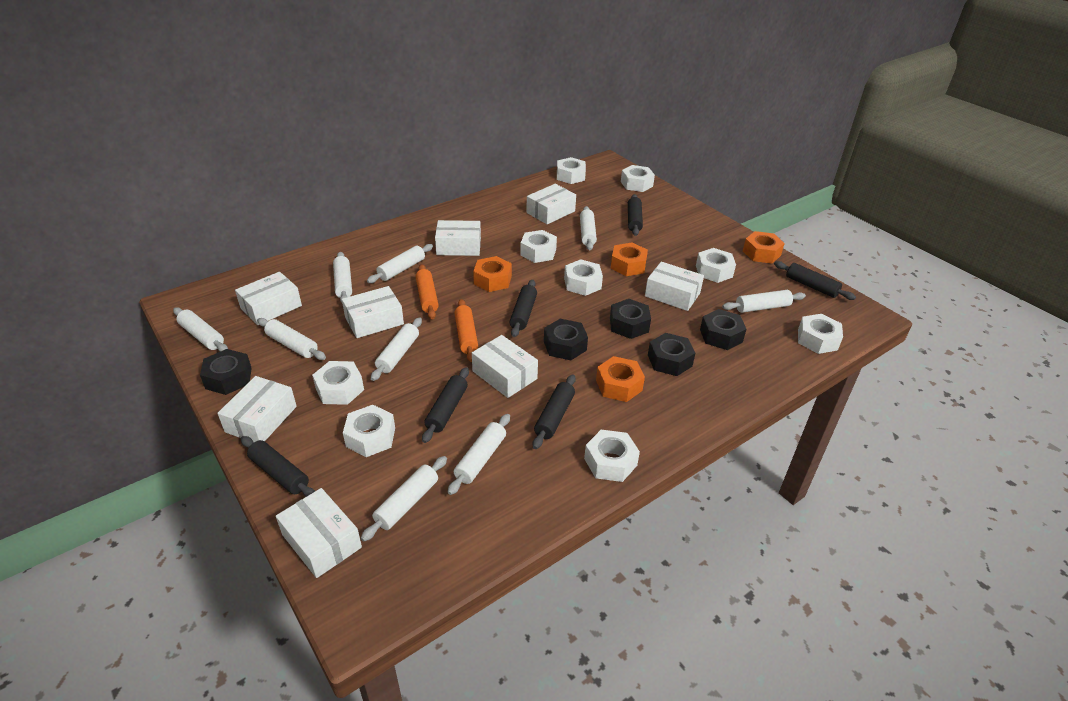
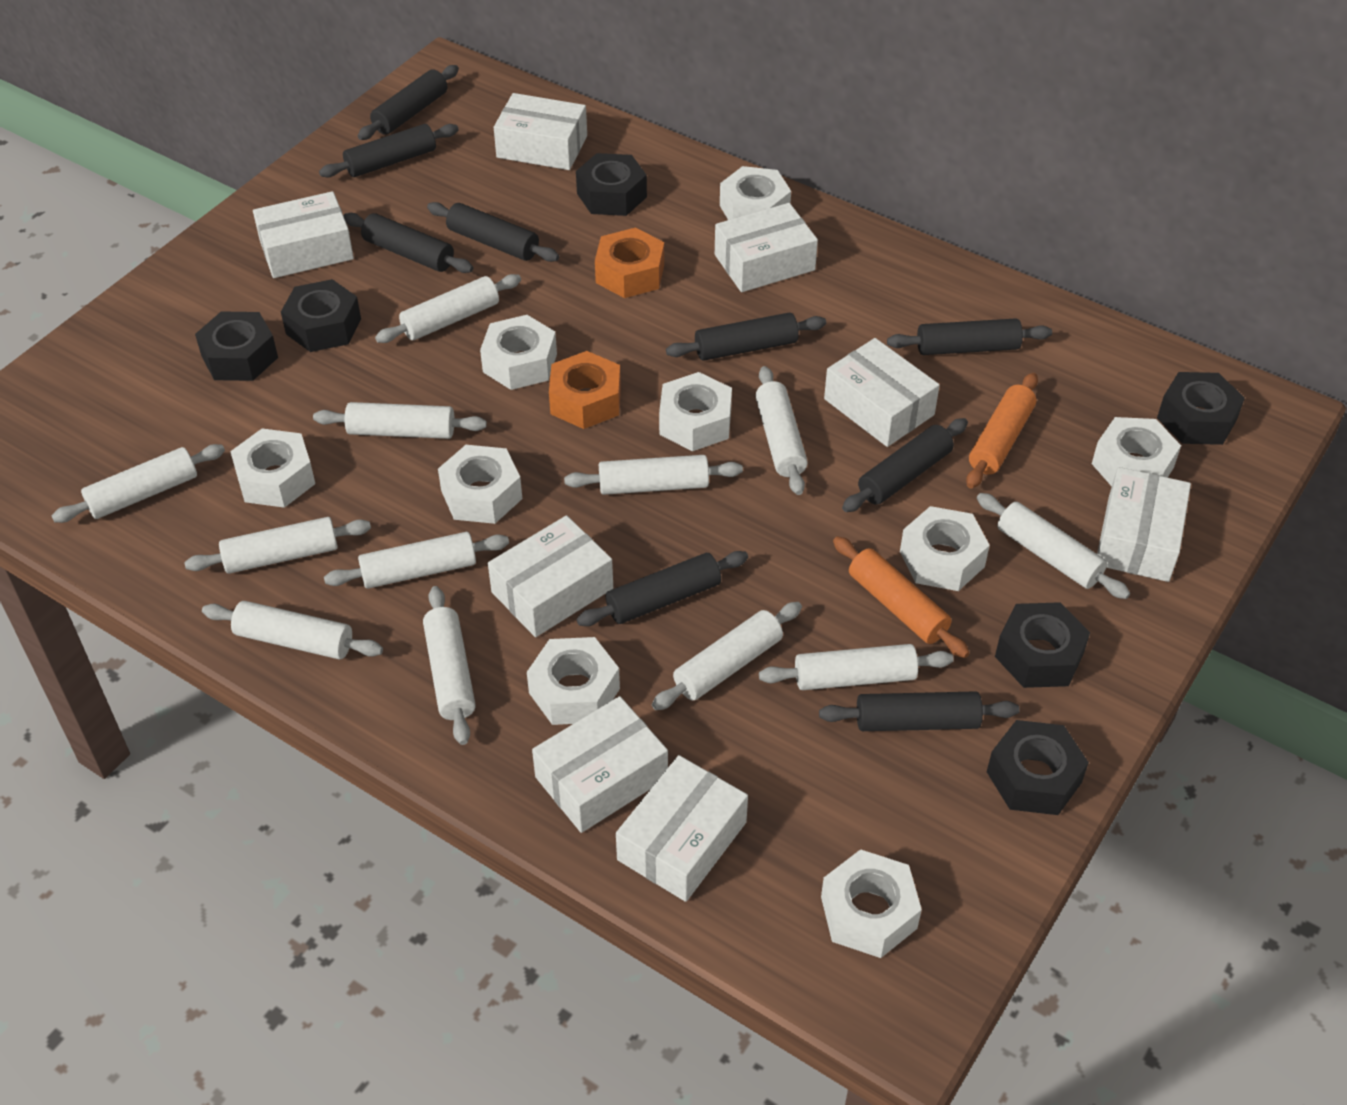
black nut: [200,349,252,395] [544,319,588,360] [610,299,651,339] [648,333,695,376] [700,309,746,350] = 5 -> [195,311,278,381] [281,279,361,352] [576,153,647,216] [987,720,1089,815] [995,602,1090,688] [1157,372,1245,445] = 6
black rolling pin: [241,436,315,497] [422,367,469,443] [510,280,537,337] [533,374,576,449] [628,194,643,236] [774,261,856,300] = 6 -> [319,124,459,178] [343,213,473,273] [358,65,459,140] [427,202,559,262] [577,551,748,626] [666,312,826,361] [819,691,1020,731] [842,418,968,512] [887,318,1052,355] = 9
orange nut: [473,256,512,292] [596,356,645,402] [611,242,648,276] [743,231,785,263] = 4 -> [549,351,621,429] [595,228,664,298] = 2
white rolling pin: [173,307,228,352] [257,318,326,360] [333,252,352,303] [361,456,447,541] [367,244,433,283] [371,318,422,381] [448,414,510,495] [580,206,597,250] [722,290,806,313] = 9 -> [52,444,225,523] [184,517,371,574] [202,601,383,659] [313,402,487,439] [324,532,509,589] [375,274,521,343] [423,586,476,745] [564,455,743,495] [652,602,802,710] [755,366,808,495] [759,644,954,690] [977,493,1130,599] = 12

